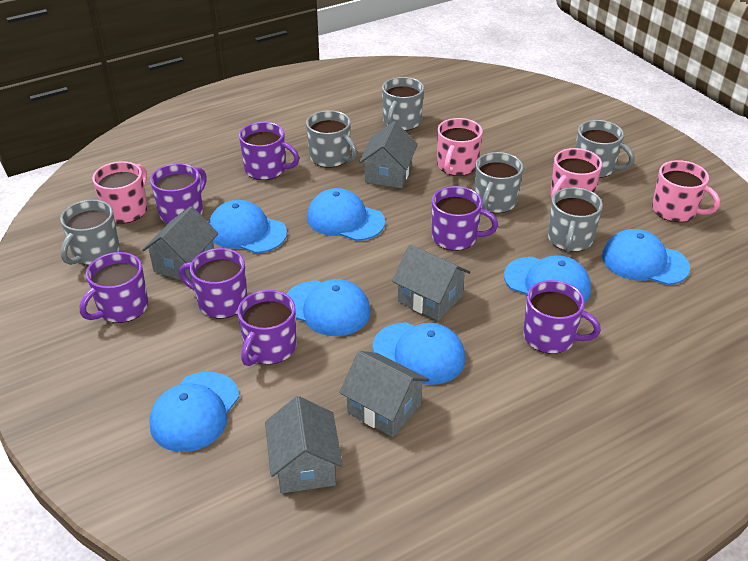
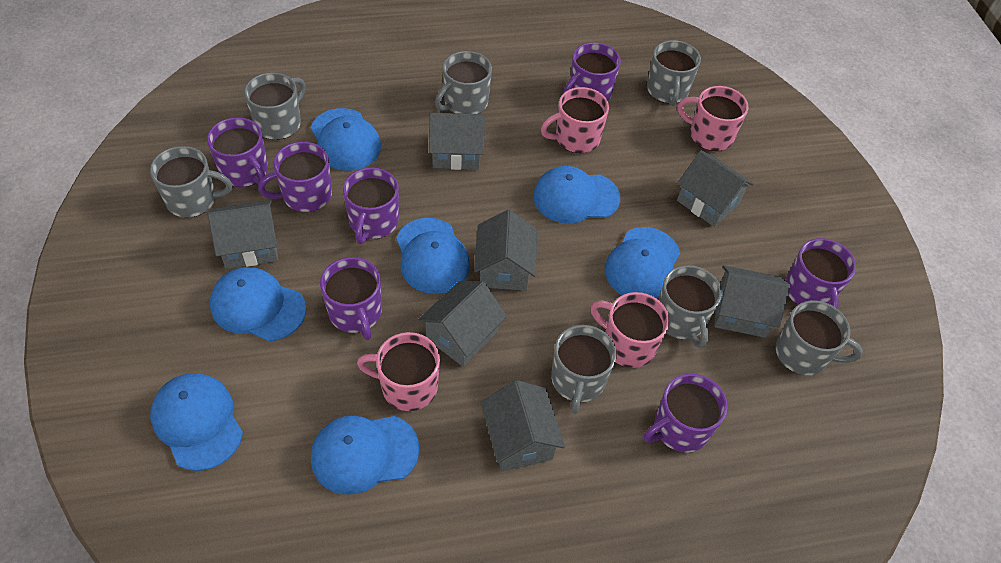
grey house: [142,206,218,281] [265,396,343,493] [339,351,429,437] [359,121,418,188] [392,245,470,321] = 5 -> [208,200,278,269] [418,281,507,367] [429,112,485,170] [474,209,537,291] [481,380,565,471] [677,150,754,227] [714,265,790,338] = 7
grey mug: [60,200,120,265] [306,110,357,168] [382,77,424,131] [474,152,523,213] [548,187,603,252] [576,120,635,178] = 6 -> [150,146,233,218] [244,72,306,140] [435,51,492,114] [551,325,617,414] [647,40,701,106] [658,265,722,348] [776,300,863,375] = 7

